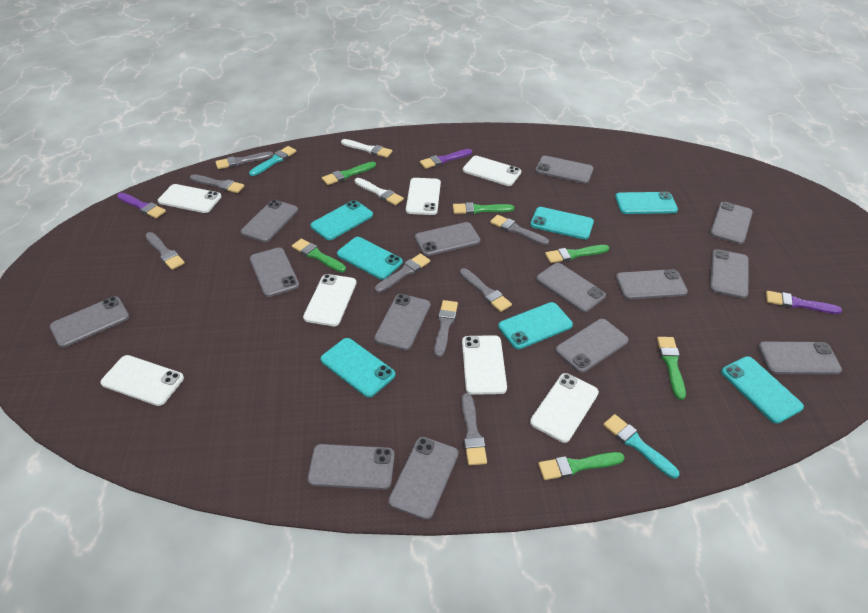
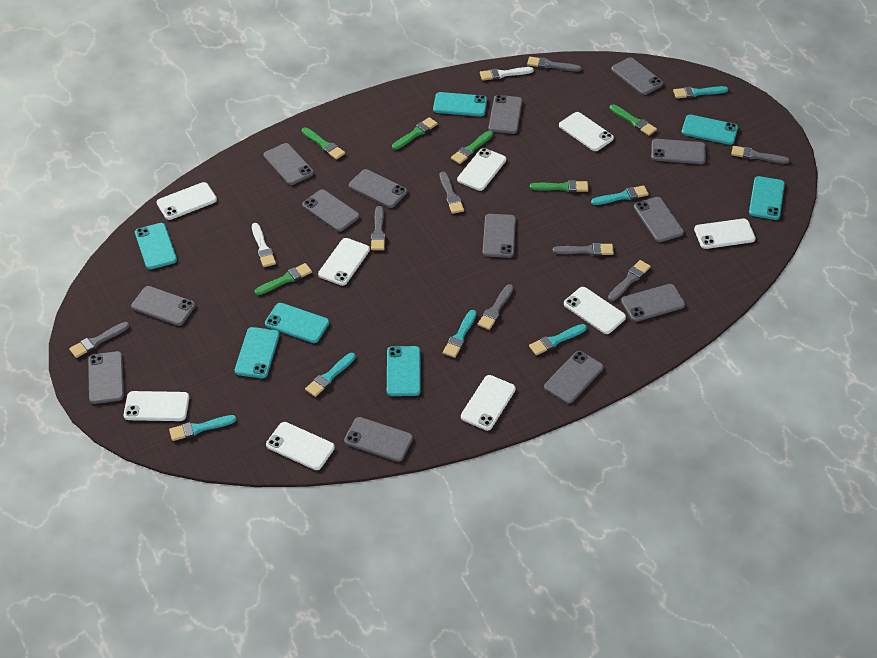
grey phone: [50,297,130,348] [241,200,298,242] [250,248,299,297] [308,444,395,490] [374,294,430,350] [388,437,458,520] [415,222,480,256] [535,156,593,184] [536,263,606,312] [555,319,629,373] [616,269,688,300] [710,202,753,244] [710,249,749,299] [758,342,842,375] = 14 -> [88,351,124,404] [131,286,195,326] [264,143,314,185] [302,189,359,232] [344,417,413,462] [349,169,407,208] [483,214,516,258] [489,95,522,134] [544,351,603,404] [611,57,663,95] [621,284,685,322] [634,197,684,242] [651,139,706,164] = 13
purple brush: [117,193,166,218] [420,149,472,169] [766,291,842,314] = 3 -> none = 0
turquoise brush: [249,146,296,176] [603,414,679,478] = 2 -> [169,415,237,441] [305,353,356,397] [443,310,477,358] [529,324,587,355] [591,185,649,205] [673,86,728,98] = 6
white phone: [100,355,184,406] [158,184,222,213] [303,274,356,326] [406,178,441,215] [462,335,507,395] [463,156,521,186] [530,373,599,443] = 7 -> [124,391,189,421] [156,182,217,220] [266,422,335,470] [318,238,370,286] [457,148,506,191] [461,375,516,431] [559,112,614,151] [564,287,626,334] [694,219,756,249] = 9

